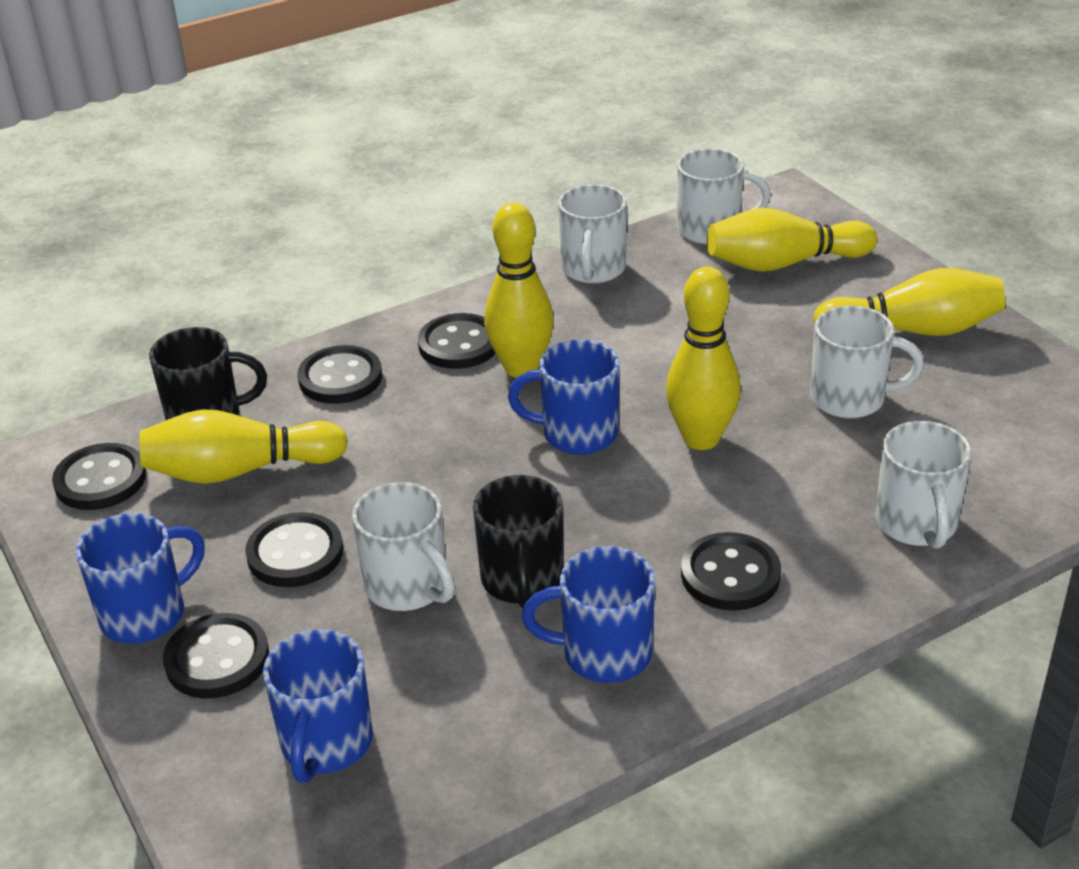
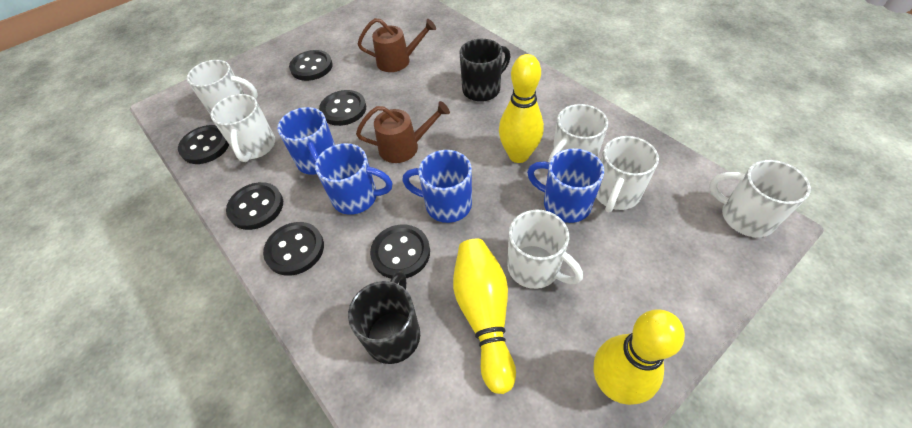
brown watering can: none = 0 -> [356,101,450,163] [358,18,436,72] = 2
white mug: [352,482,455,611] [558,184,627,284] [677,148,771,244] [810,305,924,418] [875,421,972,549] = 5 -> [187,60,258,114] [210,94,275,162] [507,210,583,289] [548,104,608,162] [596,136,659,213] [709,160,811,237] = 6
yellow bowling pin: [139,409,348,484] [484,202,554,378] [666,266,741,450] [707,208,877,272] [813,268,1005,336] = 5 -> [453,239,516,394] [499,54,544,163] [594,309,685,405] = 3

